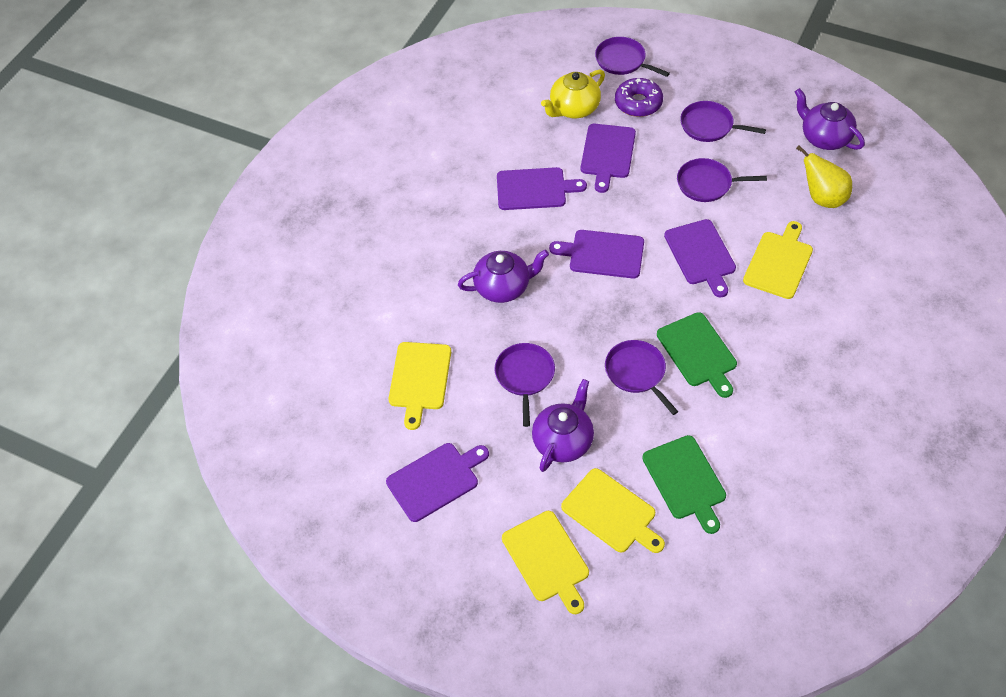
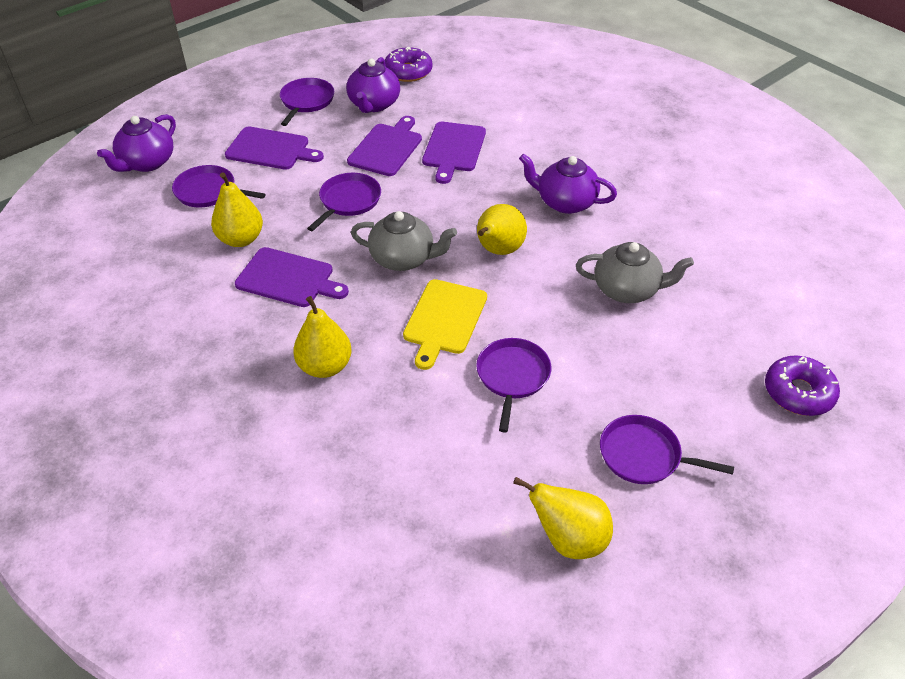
green cutting board: [642,435,726,534] [657,312,737,398] = 2 -> none = 0
grey teapot: none = 0 -> [351,211,457,271] [576,242,694,303] = 2
purple cutting board: [386,443,489,522] [497,167,587,210] [549,230,644,278] [581,124,636,193] [664,219,736,297] = 5 -> [225,126,324,170] [235,247,349,307] [347,116,422,176] [422,122,486,184] = 4
purple donut: [615,78,663,117] = 1 -> [385,47,433,82] [765,355,840,416] = 2
yellow cutting board: [389,342,451,430] [502,511,589,614] [561,468,665,553] [743,221,813,299] = 4 -> [403,279,487,370] = 1
yellow pear: [796,145,852,208] = 1 -> [211,172,263,247] [293,296,352,378] [477,204,527,255] [513,477,613,559] = 4
yellow teapot: [541,70,605,118] = 1 -> none = 0

